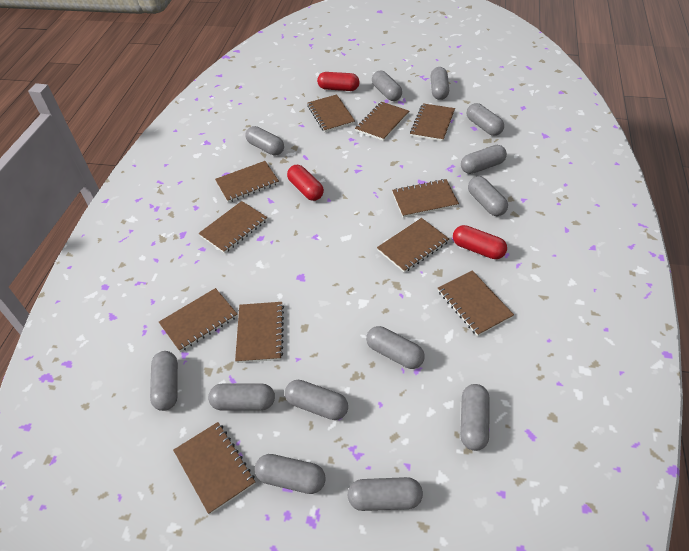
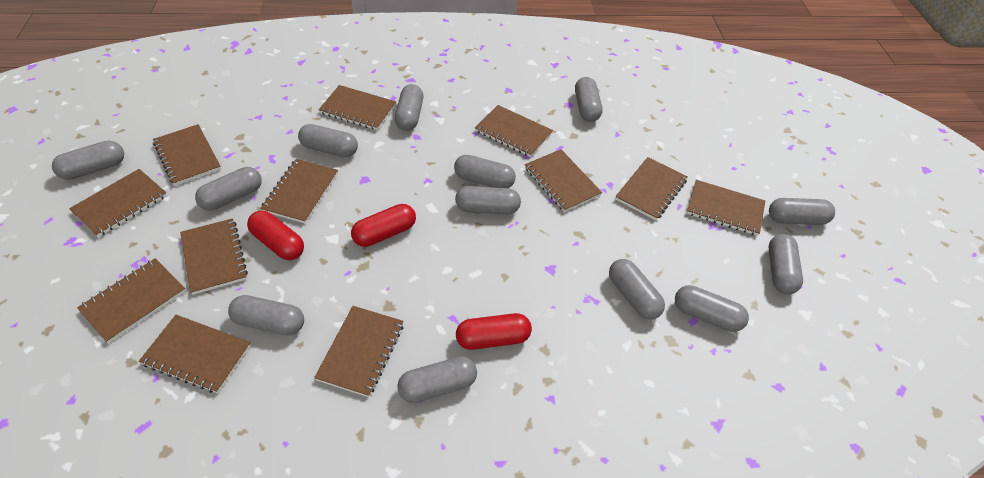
brown notebook: [159,288,238,352] [173,422,255,515] [198,201,267,253] [215,161,279,203] [235,302,284,363] [307,94,355,132] [355,102,409,141] [377,218,449,273] [392,179,459,218] [410,103,455,141] [438,270,514,336] = 11 -> [69,169,167,237] [77,258,186,343] [139,315,251,393] [153,124,221,186] [180,218,248,295] [260,159,338,224] [314,306,404,397] [318,85,396,130] [475,105,553,157] [525,149,602,212] [615,157,688,220] [687,180,765,236] = 12

